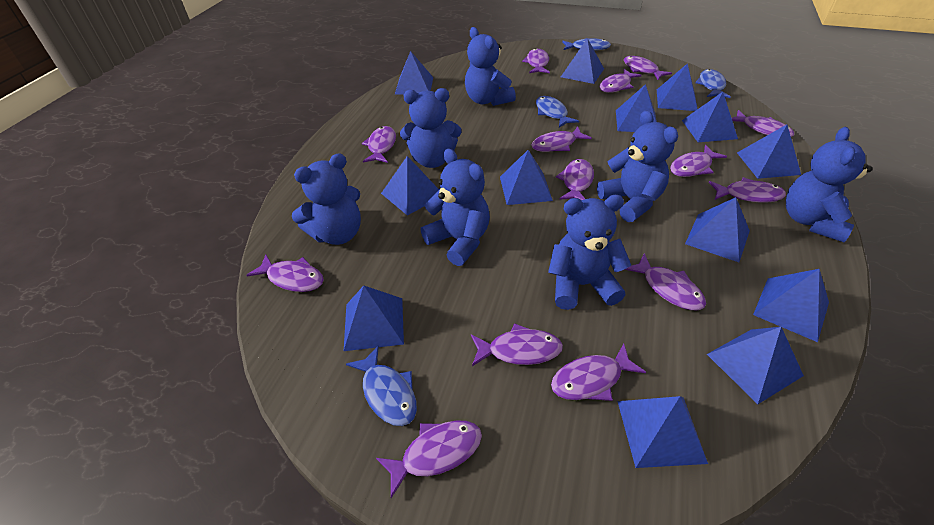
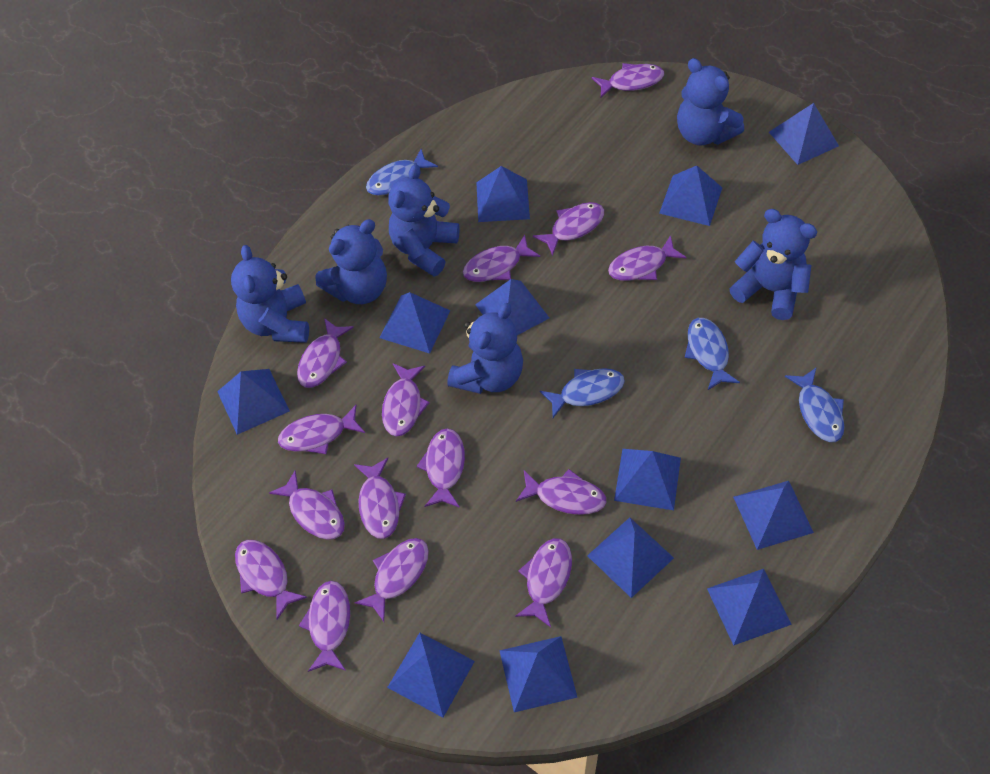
blue pyramid: [344,286,404,351] [381,156,439,216] [395,51,433,94] [500,150,553,205] [561,38,604,84] [616,84,657,132] [617,396,708,468] [657,64,697,111] [682,92,738,142] [685,197,750,262] [707,327,804,404] [737,125,801,179] [753,269,829,342] = 13 -> [217,369,290,435] [380,292,450,354] [387,633,475,718] [475,279,549,335] [476,166,530,222] [499,636,578,712] [587,517,674,598] [614,449,681,510] [659,166,722,226] [707,569,792,646] [733,481,814,550] [769,103,839,165] = 12
blue teddy bear: [292,153,361,245] [400,88,461,168] [421,149,490,266] [465,27,516,106] [548,195,631,310] [597,110,678,222] [786,127,873,242] = 7 -> [231,245,309,343] [316,219,387,304] [388,164,460,276] [447,303,523,394] [677,58,744,145] [729,209,818,320] = 6
purple fish: [246,254,324,292] [362,126,396,163] [376,420,482,498] [471,323,563,366] [522,48,550,73] [531,126,592,152] [551,343,646,401] [556,159,594,200] [600,69,642,93] [624,56,672,80] [624,253,706,310] [670,145,727,177] [709,177,786,202] [732,110,794,137] = 14 -> [235,540,307,619] [269,471,345,540] [278,405,365,454] [297,318,354,388] [299,581,350,672] [354,458,406,539] [354,538,429,622] [382,363,430,436] [417,428,465,508] [463,235,540,282] [515,538,572,627] [516,469,607,515] [533,202,604,256] [592,63,664,98] [608,235,687,281] = 15

